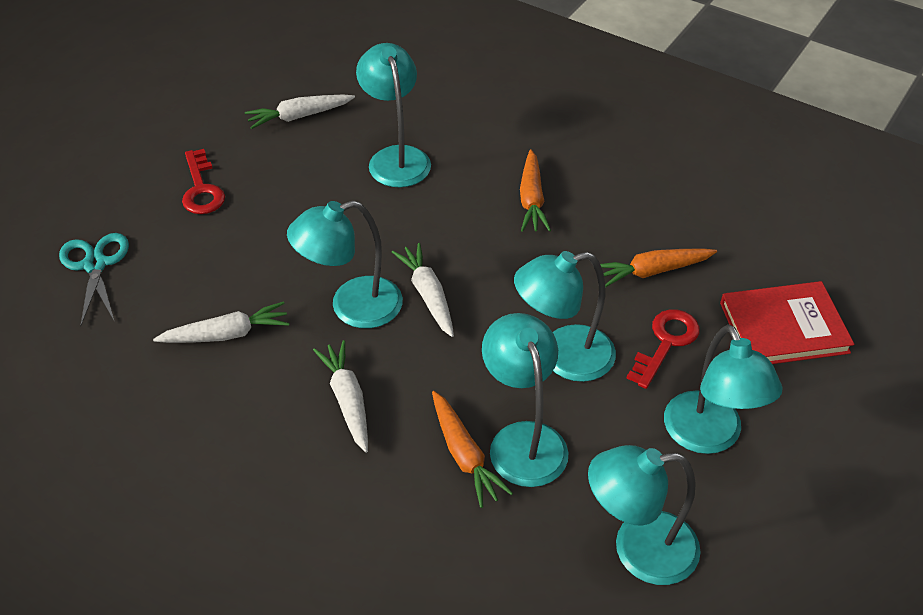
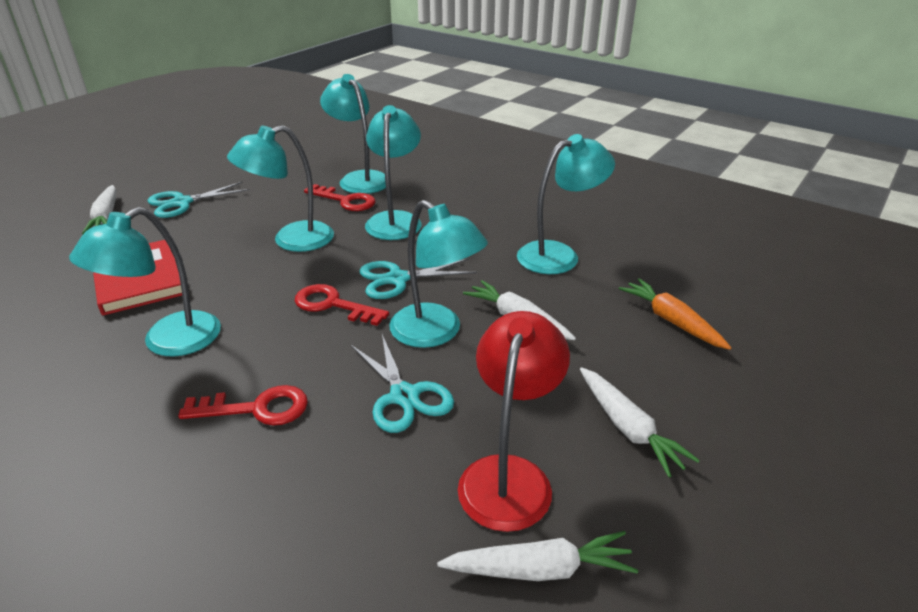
orange carrot: [432,391,513,508] [520,149,551,232] [600,248,717,287] = 3 -> [619,278,732,350] = 1
red key: [182,149,225,214] [626,309,700,389] = 2 -> [178,385,308,426] [295,284,389,326] [304,184,375,211] = 3
red lamp: none = 0 -> [458,311,570,532] = 1
turquoise scissors: [59,233,129,327] = 1 -> [148,182,250,218] [351,334,454,433] [360,258,477,299] = 3

